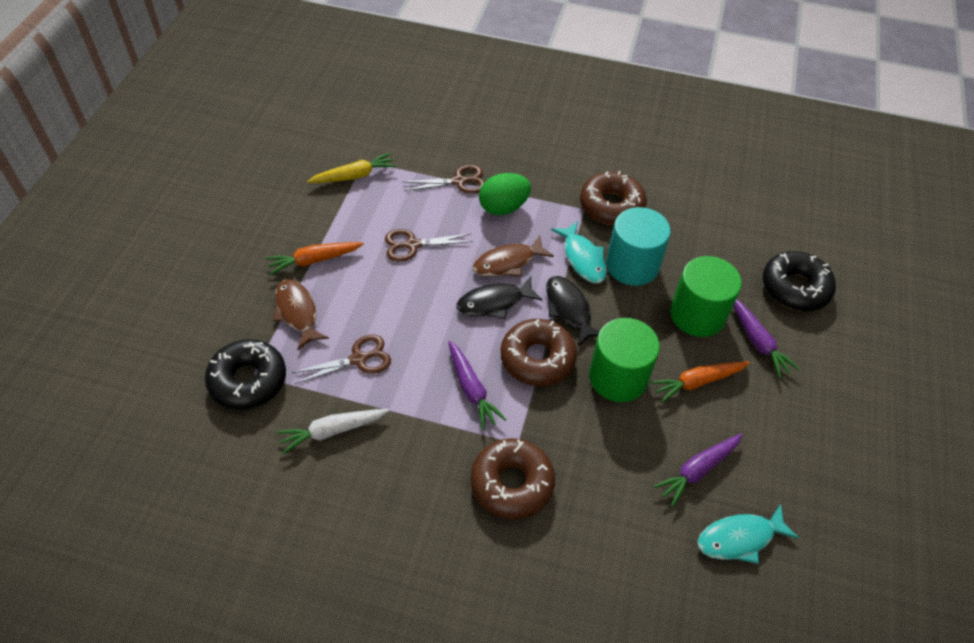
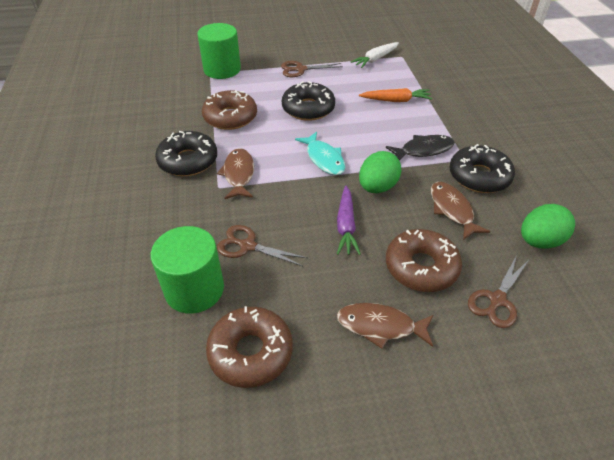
black donut: [205,339,286,410] [763,251,836,311] = 2 -> [155,131,217,176] [282,81,335,121] [449,144,515,193] = 3
black fish: [456,277,542,319] [546,276,599,346] = 2 -> [386,135,455,160] = 1
brown fish: [273,279,329,350] [472,235,554,277] = 2 -> [217,148,254,199] [337,303,433,349] [431,182,490,240] = 3
green egg: [479,173,531,215] = 1 -> [359,151,401,193] [521,204,575,249] = 2
orange carrot: [266,242,364,275] [650,362,750,402] = 2 -> [359,88,432,102] = 1
purple carrot: [448,341,506,430] [653,434,743,507] [733,299,800,378] = 3 -> [337,186,361,255] = 1
turquoise cylinder: [606,207,671,286] = 1 -> none = 0
turquoise fish: [551,221,607,283] [697,504,799,564] = 2 -> [295,132,346,175] = 1
yellow carrot: [307,153,397,183] = 1 -> none = 0

